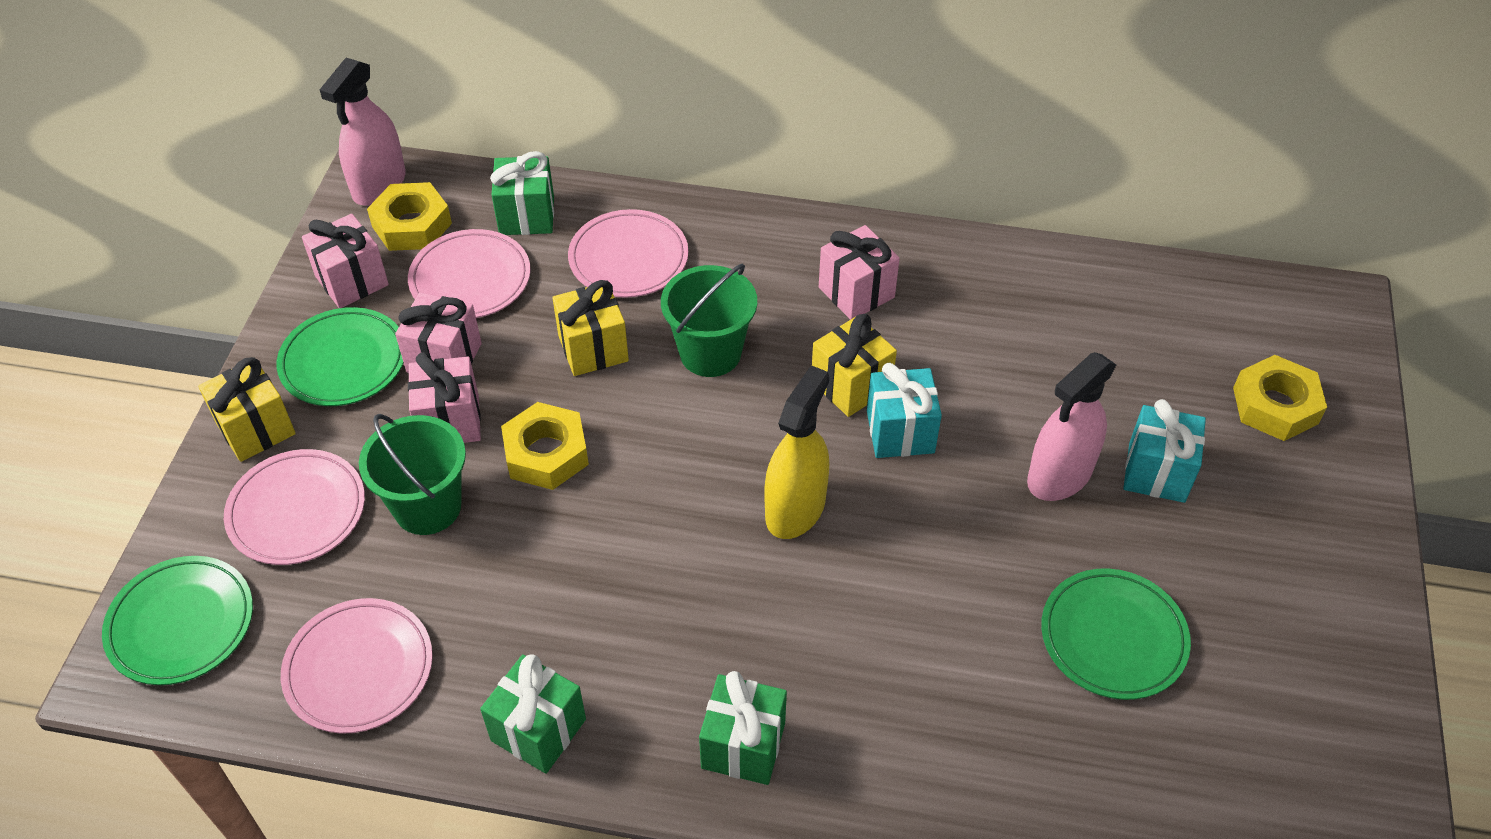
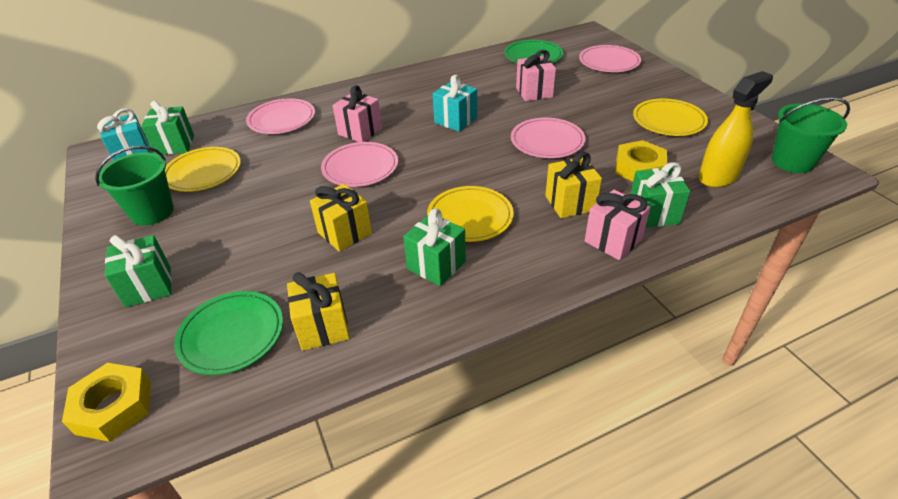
green gift: [480,654,586,774] [490,151,554,235] [699,671,787,785] = 3 -> [105,235,172,307] [141,101,194,155] [403,209,466,286] [631,162,690,227] = 4
green plate: [102,556,253,685] [277,307,404,406] [1041,568,1191,700] = 3 -> [174,291,283,375] [504,40,564,63] = 2
pink gift: [302,214,389,308] [395,292,482,373] [408,352,481,443] [819,225,900,320] = 4 -> [333,85,382,142] [516,50,556,101] [585,190,651,260] = 3
pink spray bottle: [320,58,405,206] [1027,352,1116,501] = 2 -> none = 0
yellow nut: [367,182,452,251] [501,402,589,490] [1233,355,1327,441] = 3 -> [62,363,151,442] [615,140,667,181] = 2
yellow plate: none = 0 -> [165,147,241,192] [427,186,514,242] [633,99,708,136] = 3

